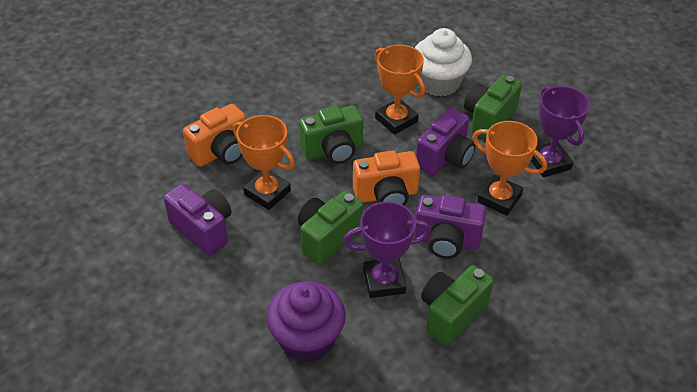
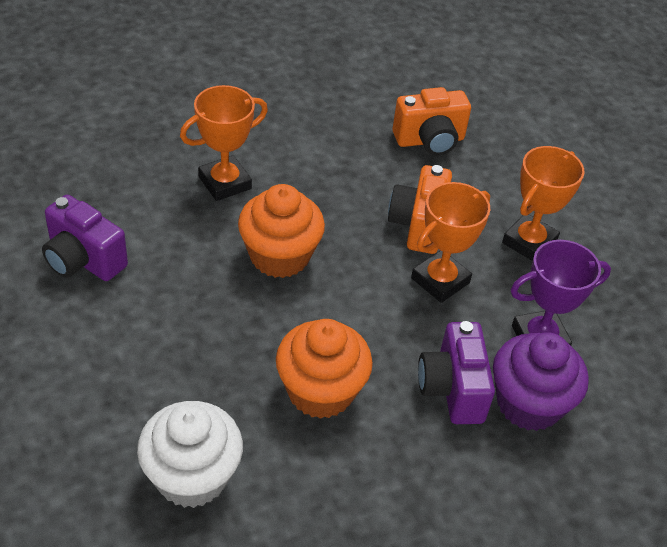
green camera: [298,191,364,265] [299,105,363,164] [421,265,494,346] [464,75,522,139] = 4 -> none = 0
orange cupcake: none = 0 -> [238,184,325,278] [276,319,373,419] = 2
purple camera: [163,184,231,256] [414,195,487,259] [416,108,476,176] = 3 -> [42,195,128,281] [418,321,495,424] = 2
purple trophy: [343,201,431,298] [531,86,590,178] = 2 -> [511,240,611,345] = 1

